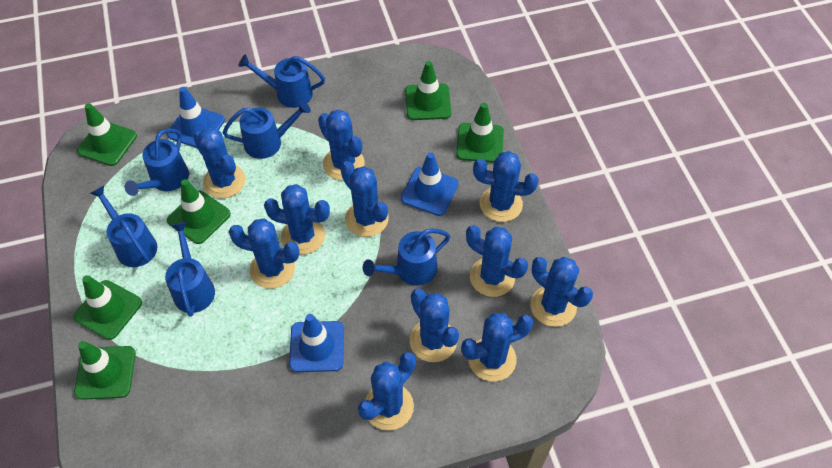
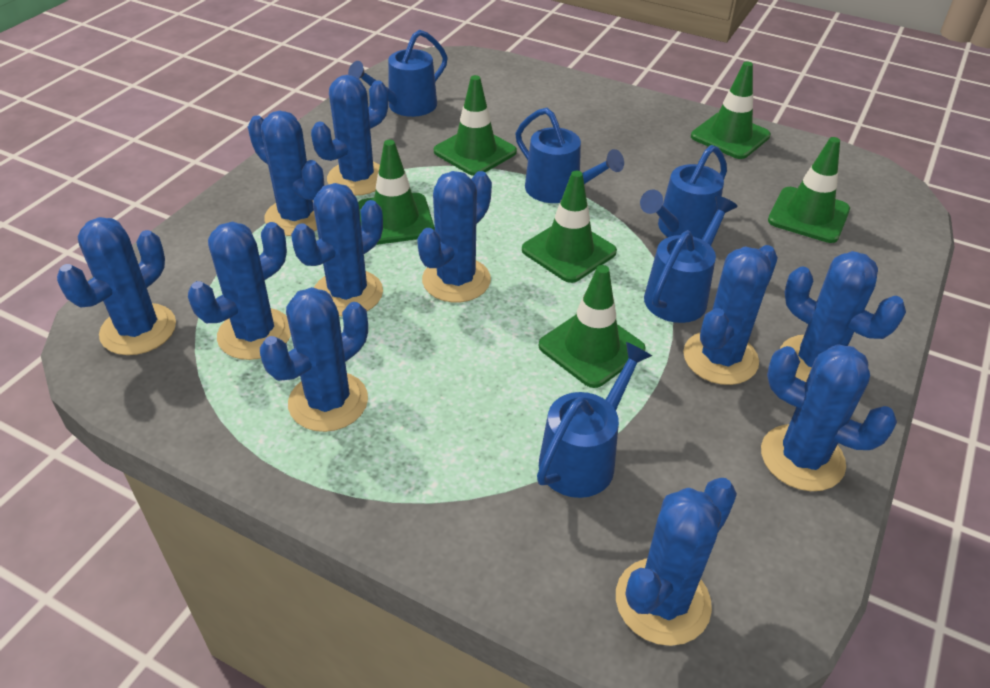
blue traffic cone: [167,87,225,148] [289,314,344,372] [401,152,459,216] = 3 -> none = 0
blue watering can: [90,186,157,267] [125,128,189,196] [165,222,215,317] [223,100,311,159] [238,54,325,108] [362,229,450,285] = 6 -> [348,30,448,117] [515,108,624,203] [537,342,652,498] [640,145,727,240] [644,196,738,323] = 5

